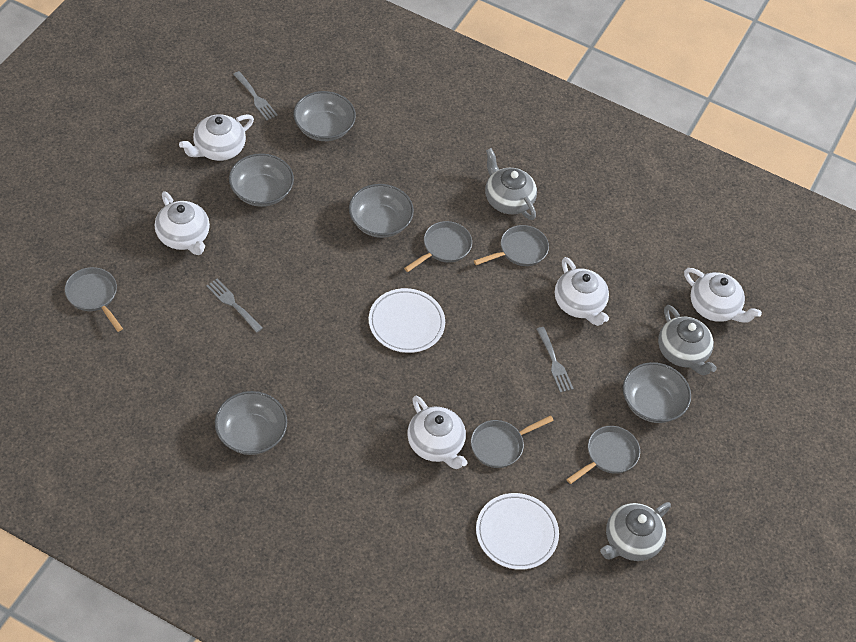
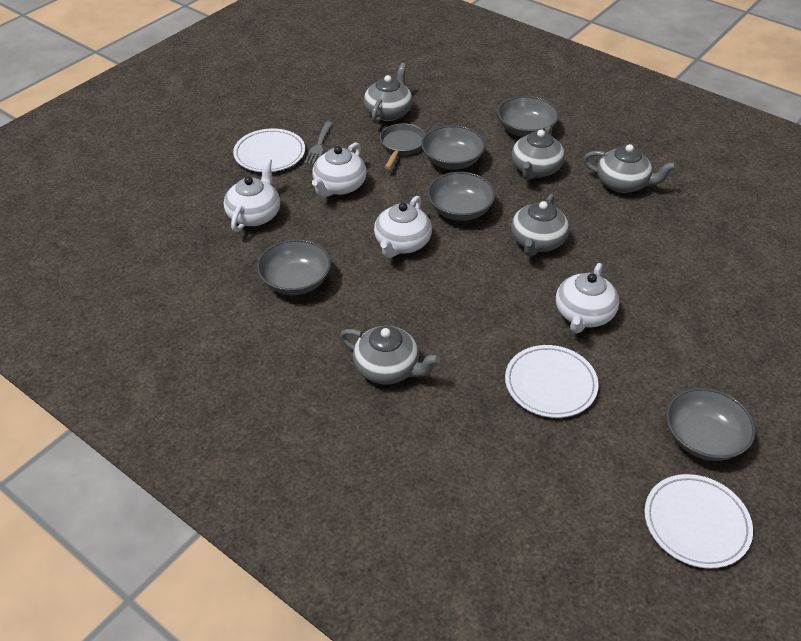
grey fork: [206,279,263,333] [233,71,278,120] [537,327,574,393] = 3 -> [304,122,333,165] = 1
grey pan: [65,267,123,332] [404,221,472,272] [471,415,554,468] [474,225,549,266] [566,426,640,484] = 5 -> [380,123,425,169] = 1
grey teapot: [485,148,537,220] [600,502,671,561] [658,305,717,376] = 3 -> [340,326,440,385] [364,63,413,123] [511,194,569,256] [512,126,565,180] [583,144,676,193] = 5
white plate: [369,288,445,353] [476,493,559,570] = 2 -> [233,128,305,172] [505,345,599,418] [645,474,753,568] = 3
white teapot: [155,191,210,255] [179,114,254,161] [407,396,467,469] [555,257,609,326] [684,268,762,323] = 5 -> [224,158,280,232] [312,142,367,197] [374,196,432,258] [556,263,619,334] = 4

